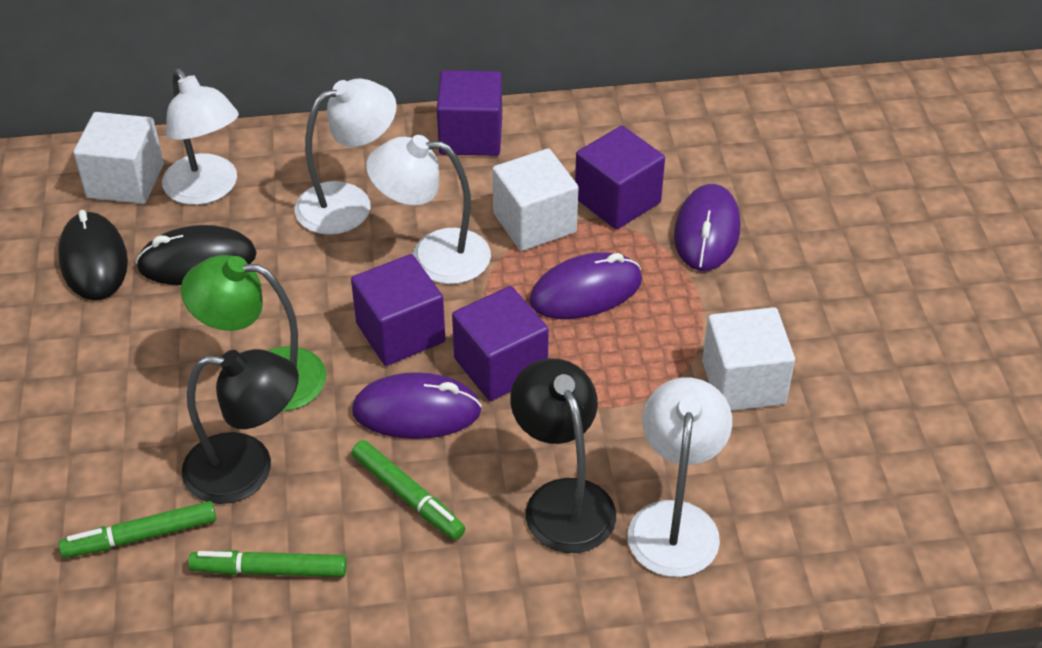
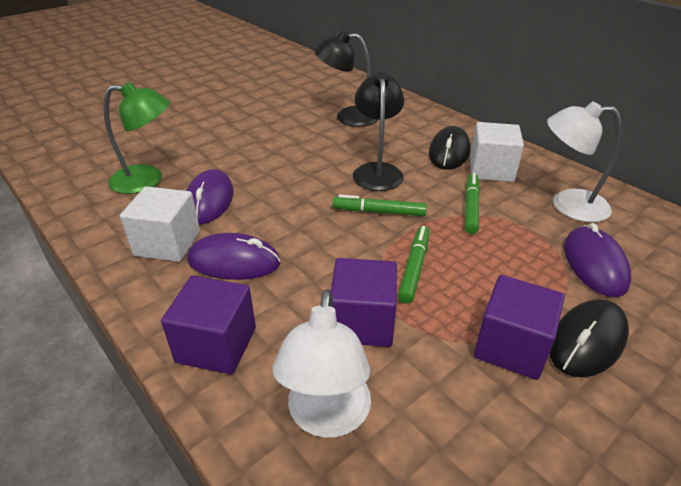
purple cube: [351,254,445,366] [437,70,502,156] [452,286,549,401] [575,126,665,229] = 4 -> [161,276,256,374] [331,258,397,347] [474,275,565,380] = 3
white cube: [73,112,164,204] [492,148,578,251] [702,307,795,411] = 3 -> [120,186,200,262] [470,122,524,182] = 2
white lamp: [162,69,239,205] [295,78,397,235] [366,135,491,284] [628,378,732,577] = 4 -> [272,289,371,438] [547,101,622,222] = 2

